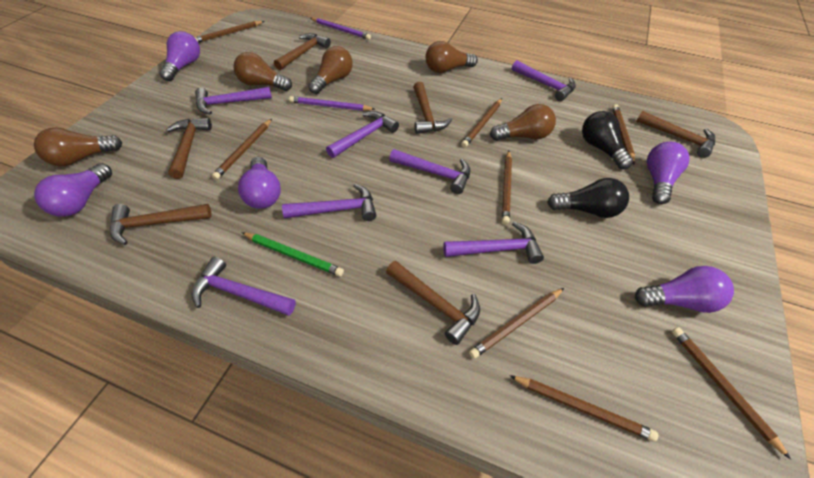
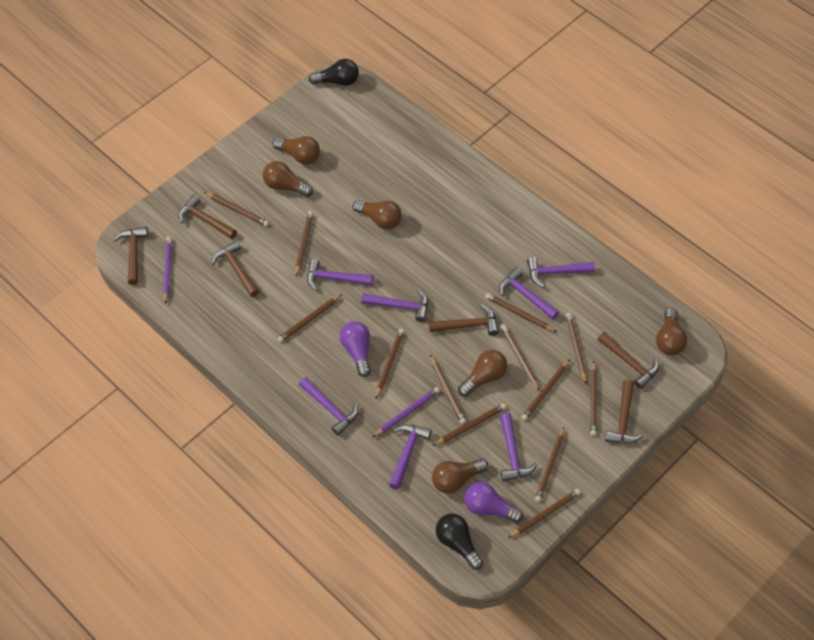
brown light bulb: [34,128,122,166] [233,52,292,91] [308,46,353,94] [426,41,478,73] [490,104,556,141] = 5 -> [263,161,313,197] [272,136,320,164] [353,200,402,229] [432,459,488,493] [458,350,507,397] [656,308,687,355] = 6
brown pencil: [194,21,264,43] [212,119,272,180] [461,98,502,147] [469,288,564,359] [502,151,512,224] [510,375,658,441] [612,104,635,164] [672,327,791,460] = 8 -> [204,192,269,226] [277,294,342,342] [296,211,313,276] [376,329,404,398] [430,355,466,424] [433,403,506,446] [485,293,557,332] [500,324,540,391] [508,489,580,538] [521,359,570,421] [535,427,564,502] [566,313,587,384] [590,361,597,436] = 13
green pencil: [241,232,344,277] = 1 -> none = 0
purple light bulb: [34,163,112,217] [160,31,200,81] [238,157,281,209] [635,266,734,313] [647,142,690,204] = 5 -> [340,321,371,377] [464,482,523,523] = 2

